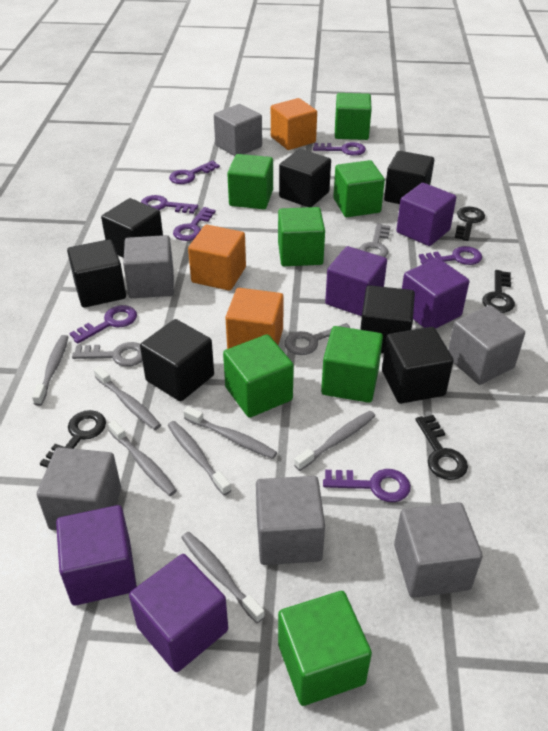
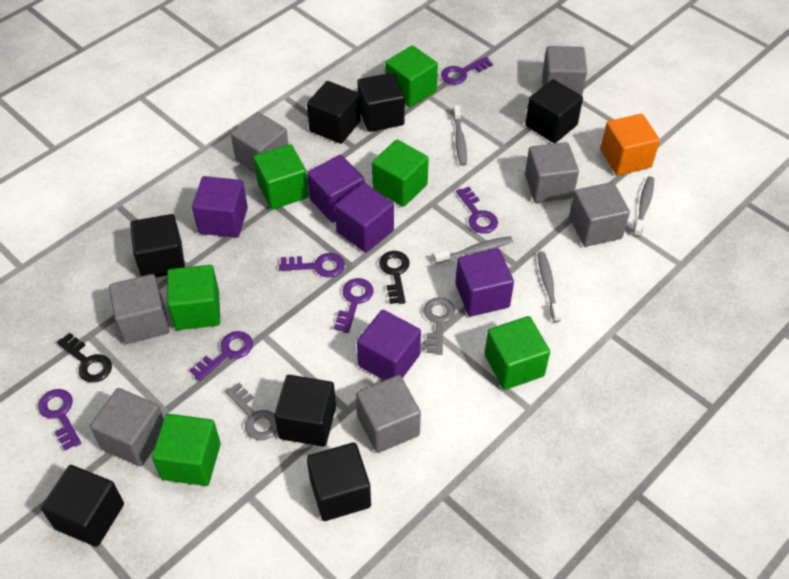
black key: [40,410,106,467] [415,415,468,480] [455,207,485,241] [482,270,515,313] = 4 -> [57,333,112,383] [379,251,410,304] = 2
green cube: [223,334,294,418] [227,154,273,209] [278,207,325,266] [278,591,372,706] [321,326,383,403] [333,160,385,217] [335,93,372,140] = 7 -> [152,414,221,486] [167,265,220,330] [253,144,309,210] [372,140,429,207] [385,45,438,107] [485,316,550,390] = 6
grey cube: [37,447,121,530] [123,235,174,298] [214,104,262,156] [256,476,325,565] [394,502,483,598] [448,305,525,385] = 6 -> [90,388,164,467] [109,274,170,344] [231,112,288,173] [356,375,421,453] [525,142,579,203] [542,46,587,96] [569,182,630,247] = 7
grey key: [72,342,142,367] [284,323,350,355] [359,224,390,257] = 3 -> [225,383,277,440] [424,297,455,355] = 2
grey toothbrush: [32,335,68,406] [94,366,161,430] [108,420,177,496] [168,421,231,495] [181,532,265,623] [183,406,277,459] [294,411,375,471] = 7 -> [434,236,513,264] [453,105,467,166] [538,251,561,322] [633,177,654,237] = 4
orange cube: [188,225,246,291] [225,288,284,349] [271,98,317,150] = 3 -> [600,114,660,176] = 1
purple key: [69,305,137,344] [141,195,198,214] [169,160,220,184] [173,207,215,241] [313,142,366,156] [323,469,411,502] [419,246,482,265] = 7 -> [38,389,81,451] [190,331,253,381] [279,253,345,278] [334,278,374,333] [441,57,493,84] [456,187,498,233] = 6

